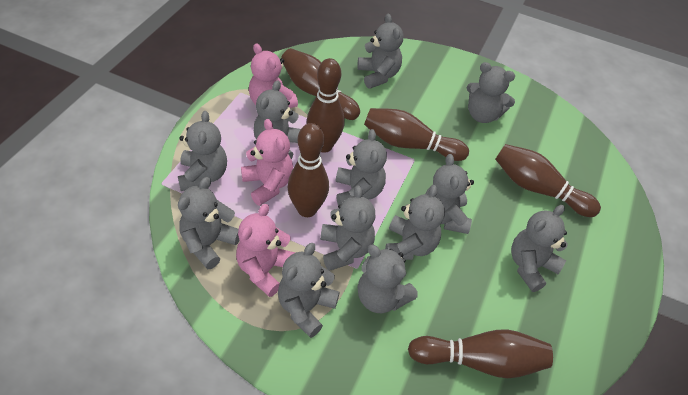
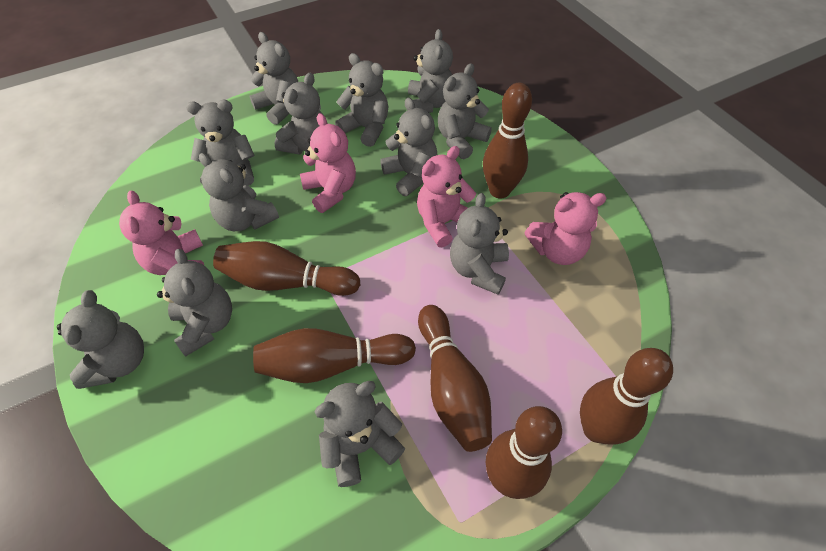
pink teddy bear: [236,204,296,297] [241,119,293,206] [249,43,298,108] = 3 -> [119,190,204,275] [300,113,356,213] [417,146,476,247] [524,192,607,265] = 4

